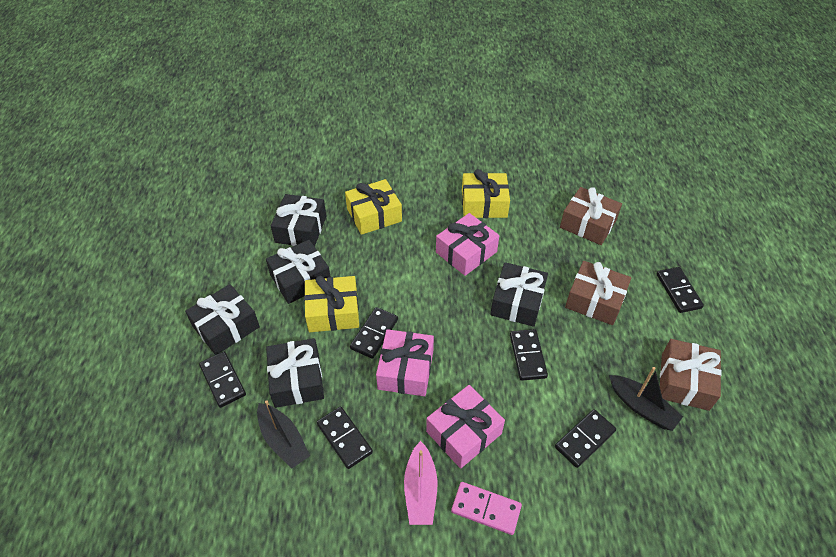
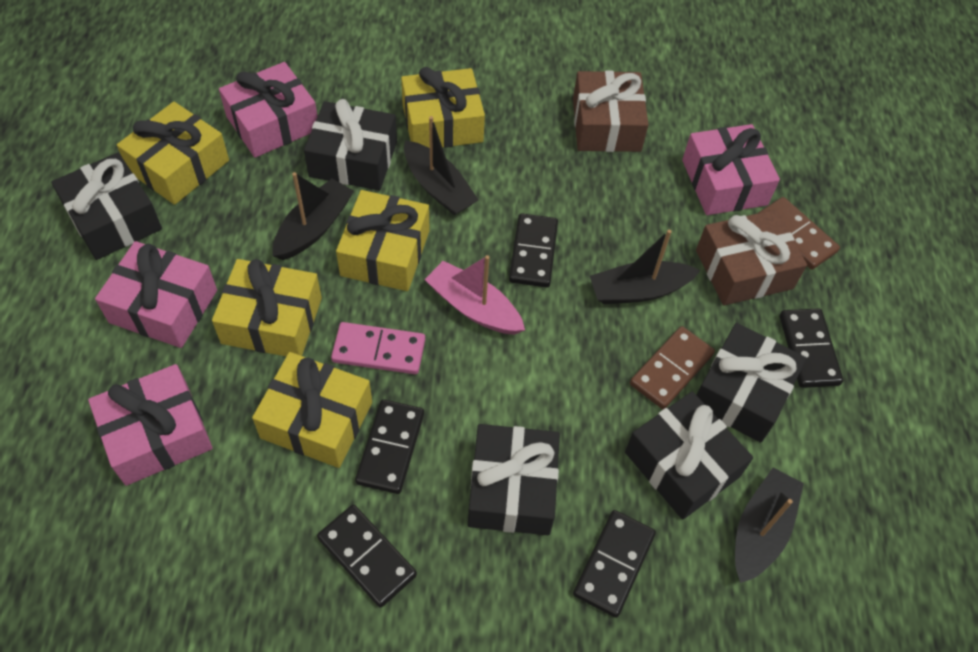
black boat: [257,400,310,469] [609,367,683,431] = 2 -> [272,172,354,260] [404,116,478,215] [590,230,701,304] [735,468,804,583] = 4
black domino: [199,352,246,408] [317,407,373,469] [350,307,398,359] [510,329,548,381] [555,409,616,468] [657,267,704,313] = 6 -> [317,505,417,608] [355,399,424,494] [509,213,558,288] [573,510,656,618] [780,308,843,388] = 5
brown domino: none = 0 -> [630,326,715,409] [757,197,840,270] = 2
brown gift: [560,187,622,245] [565,261,631,325] [660,339,722,411] = 3 -> [573,70,649,152] [696,210,807,305] = 2
pink gift: [376,329,434,396] [426,385,505,469] [436,213,499,276] = 3 -> [88,364,213,486] [95,241,217,348] [219,62,318,158] [682,124,780,215] = 4
yellow gift: [304,276,359,332] [345,179,402,235] [462,169,510,218] = 3 -> [117,102,229,205] [212,259,322,356] [252,352,372,468] [336,190,430,291] [401,67,485,148] = 5

